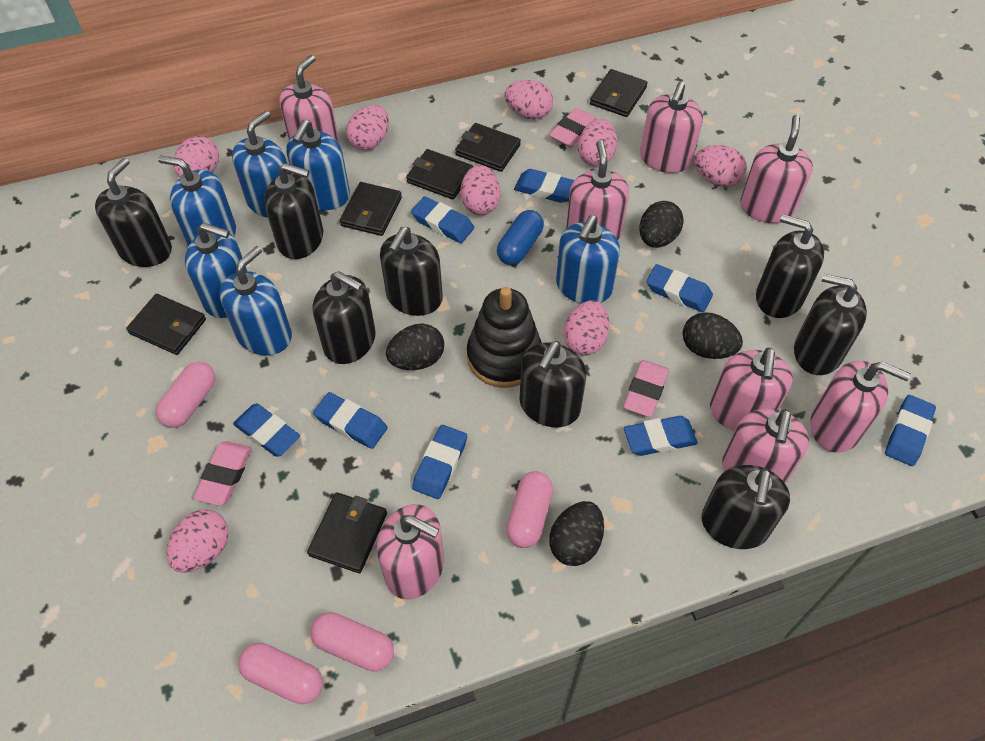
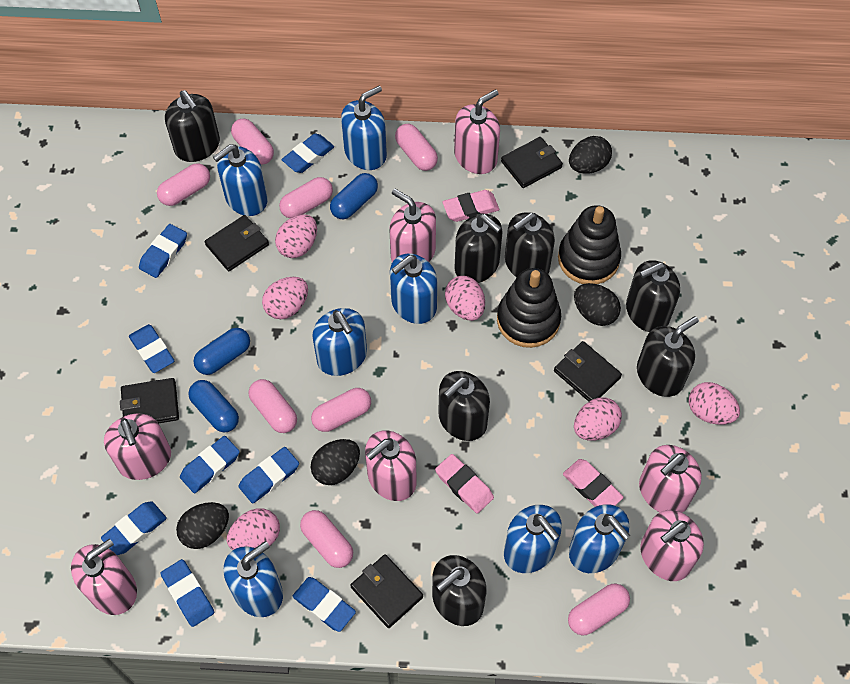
black soap dispenser: [95,158,172,267] [264,163,323,259] [313,271,376,364] [380,227,443,316] [519,341,586,427] [702,465,790,549] [756,214,824,318] [794,274,867,375] = 8 -> [165,90,220,162] [432,555,487,626] [438,371,490,441] [454,214,502,283] [505,212,555,277] [626,260,680,332] [637,316,699,397] = 7
black stacking toy: [467,287,542,388] = 1 -> [497,268,561,348] [558,205,621,284] = 2
black wallet: [126,294,206,355] [307,492,387,573] [340,182,402,236] [406,149,473,200] [455,123,521,172] [590,69,648,117] = 6 -> [120,378,179,423] [205,215,269,271] [350,554,423,628] [501,137,563,188] [554,341,622,402] = 5
blue capsule: [497,210,544,265] = 1 -> [188,380,239,432] [193,328,250,375] [330,173,378,219] = 3
blue soap dispenser: [158,155,236,247] [185,223,247,318] [219,246,292,356] [232,111,287,218] [286,120,350,210] [556,215,620,303] = 6 -> [213,144,268,216] [224,541,283,617] [312,308,367,376] [341,86,387,170] [390,254,437,324] [504,505,562,573] [569,504,630,573] = 7
pink capsule: [156,362,215,428] [238,643,323,704] [311,612,394,672] [506,471,553,548] = 4 -> [157,164,210,206] [231,118,274,165] [249,379,297,433] [279,177,333,218] [300,510,353,568] [311,388,371,432] [395,124,438,171] [568,583,630,636] = 8
pink egg: [167,509,229,573] [174,136,219,177] [346,105,389,150] [461,165,501,215] [504,80,553,120] [563,300,610,356] [578,119,617,166] [694,145,747,187] = 8 -> [227,508,280,550] [262,277,308,319] [275,214,317,258] [445,276,485,321] [574,398,622,441] [689,382,740,425] = 6
pink soap dispenser: [279,55,340,145] [377,504,444,599] [566,140,629,240] [640,82,703,173] [710,348,793,431] [722,409,809,484] [740,115,813,223] [810,361,911,453] = 8 -> [71,539,137,615] [104,413,171,480] [365,430,417,501] [389,189,436,262] [454,89,500,174] [639,445,702,513] [640,510,704,581] = 7

